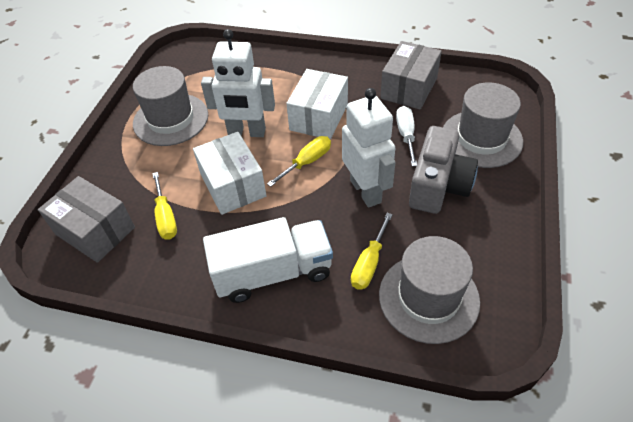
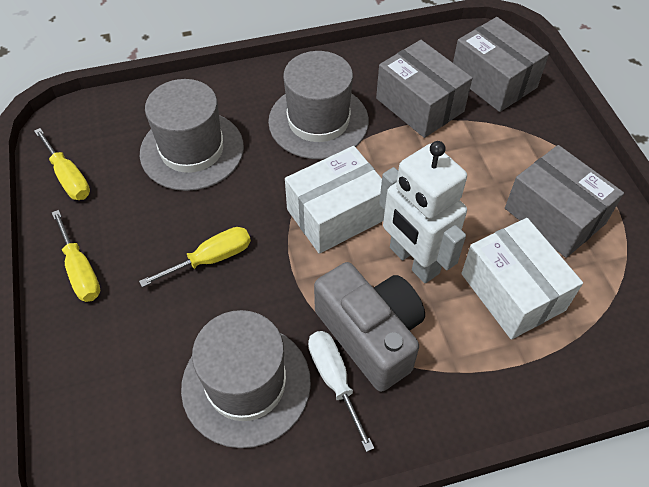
grey box: [38,176,135,263] [380,41,442,110] = 2 -> [376,40,472,138] [453,17,549,112] [505,145,624,258] = 3
white robot: [201,29,275,137] [342,88,395,208] = 2 -> [379,141,467,283] = 1
white truck: [203,217,333,303] = 1 -> none = 0

